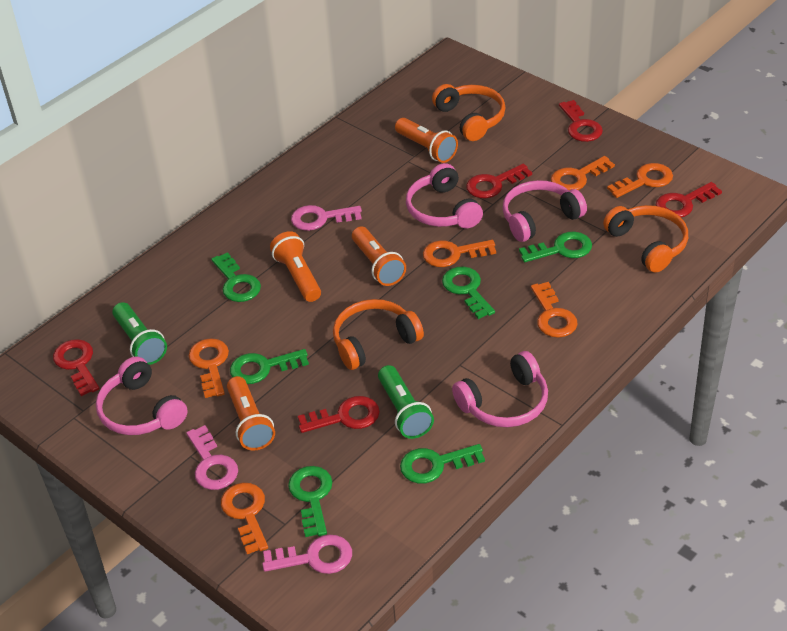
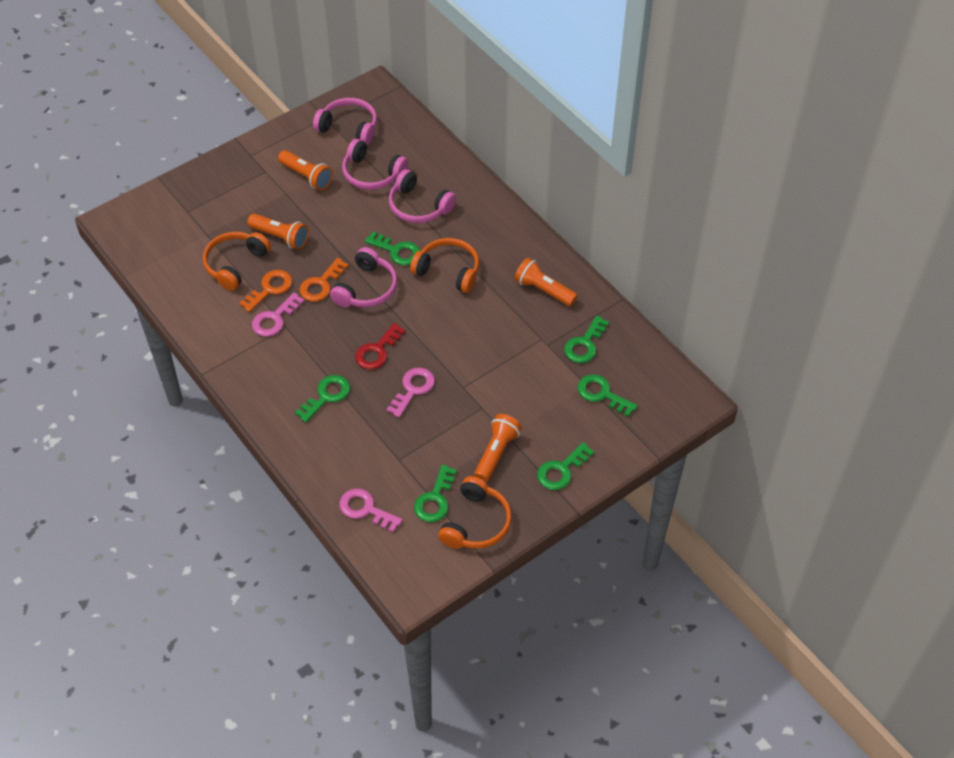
green flashlight: [112,302,167,365] [378,365,434,439] = 2 -> none = 0
orange key: [189,338,229,398] [221,483,268,554] [423,240,496,267] [531,282,578,338] [551,156,615,190] [607,163,673,198] = 6 -> [239,270,292,312] [299,258,349,302] = 2
red key: [53,339,100,396] [298,396,380,433] [466,164,532,198] [559,100,603,142] [656,182,722,217] = 5 -> [355,323,406,370] = 1

